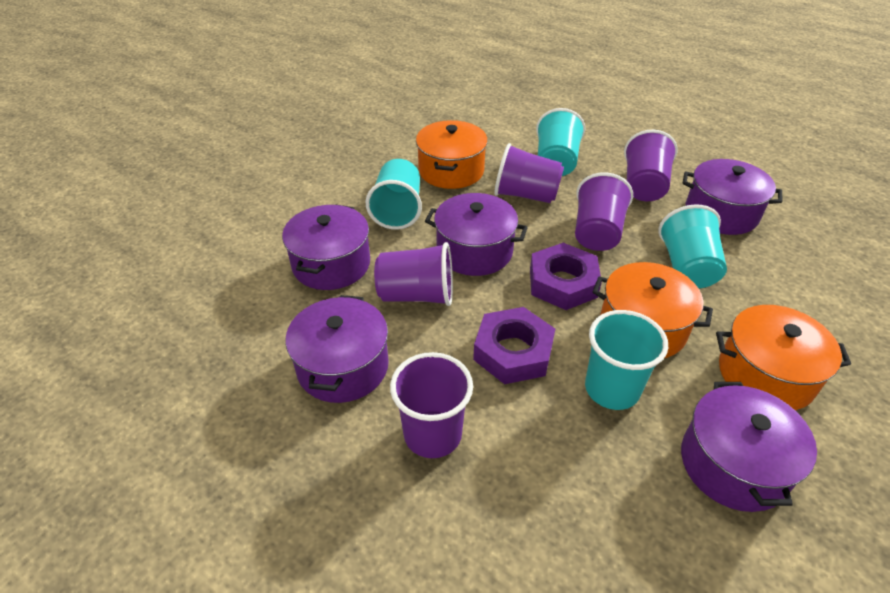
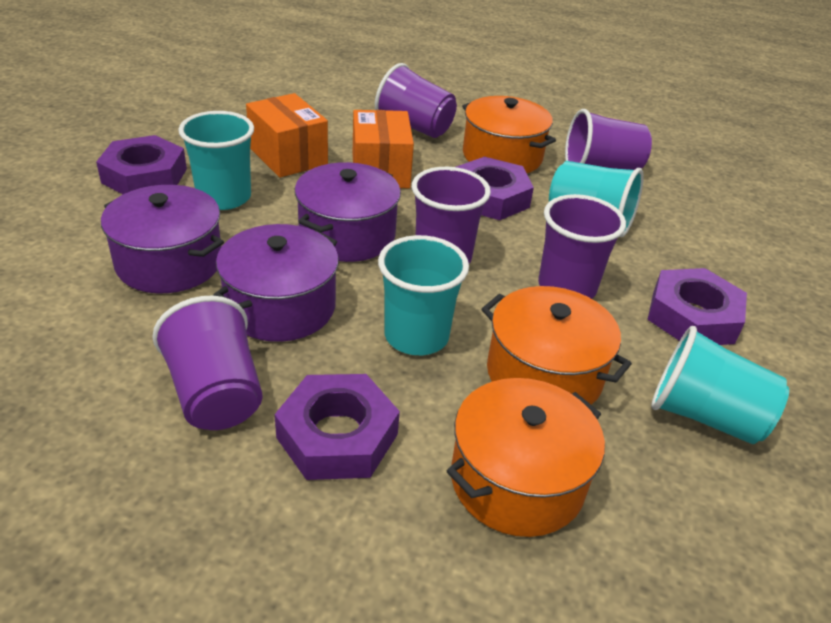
orange box: none = 0 -> [246,93,328,178] [353,110,414,188] = 2
purple nut: [473,307,555,384] [530,243,602,310] = 2 -> [96,135,187,194] [275,374,400,480] [456,157,534,220] [647,268,747,345] = 4
purple pot: [282,204,370,290] [286,295,389,403] [425,193,528,276] [681,382,817,512] [682,159,783,235] = 5 -> [101,185,224,293] [213,224,339,342] [295,162,401,262] = 3

